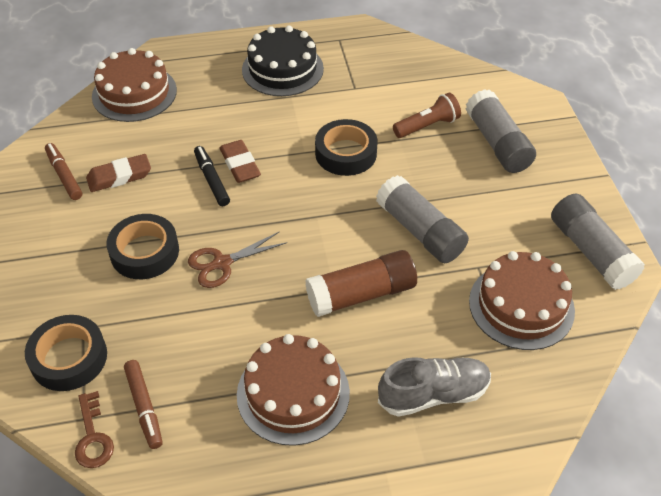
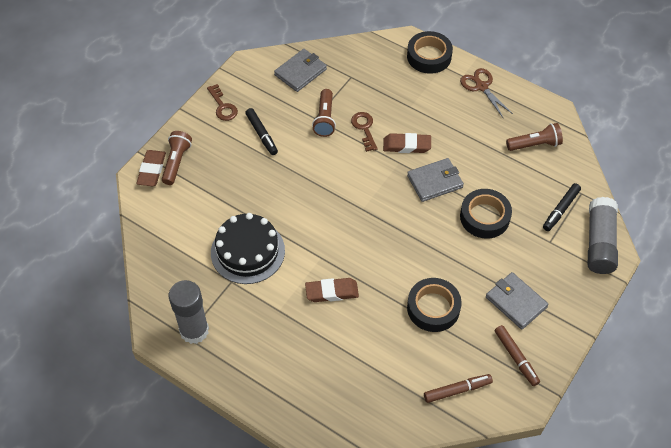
black marker: [194,146,230,206] = 1 -> [245,108,278,155] [543,183,581,231] = 2
brown cake: [92,48,177,122] [237,334,350,446] [469,251,575,350] = 3 -> none = 0
brown eraser: [86,154,151,192] [220,140,261,183] = 2 -> [136,150,166,186] [305,278,359,302] [383,133,431,153] = 3
brown flashlight: [393,93,461,138] = 1 -> [162,131,192,185] [312,89,336,137] [506,123,563,151] = 3
brown glue stick: [305,250,417,317] = 1 -> none = 0
brown key: [75,391,114,468] = 1 -> [207,84,238,121] [351,112,378,152] = 2
grey glue stick: [376,175,469,263] [466,89,536,173] [551,193,645,290] = 3 -> [169,280,209,344] [588,197,618,274] = 2
grey shoe: [378,357,491,417] = 1 -> none = 0
grey wallet: none = 0 -> [274,49,327,92] [407,158,464,202] [486,272,549,330] = 3

